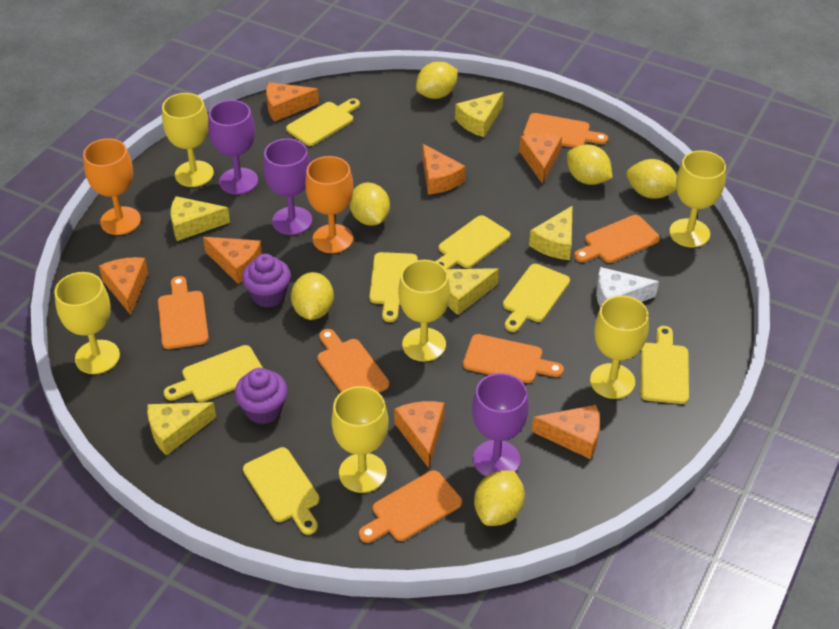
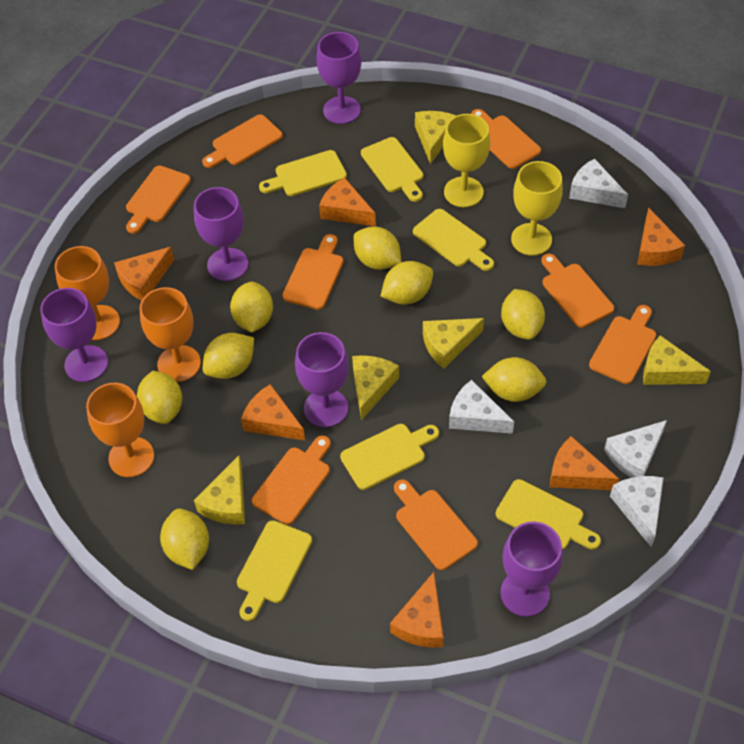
orange cheese: [99,257,148,315] [203,237,262,284] [266,82,319,122] [394,401,445,468] [423,144,466,194] [519,134,562,184] [532,405,600,459] = 7 -> [114,247,174,301] [241,384,305,441] [319,177,376,226] [390,572,444,648] [550,436,619,490] [637,207,685,266] = 6
orange cutting board: [158,276,209,349] [317,329,390,393] [359,470,462,543] [463,334,564,383] [523,113,608,148] [574,215,660,263] = 6 -> [126,166,191,234] [202,114,283,168] [252,436,331,525] [282,234,343,310] [394,479,478,570] [471,109,541,169] [541,254,614,328] [589,305,656,384] = 8
orange goblet: [83,139,141,235] [305,156,353,253] = 2 -> [55,246,120,340] [86,383,154,477] [140,287,201,382] = 3
purple cupcake: [235,368,288,424] [242,254,291,307] = 2 -> none = 0
purple goblet: [208,100,258,194] [263,139,312,235] [472,373,529,476] = 3 -> [40,288,108,382] [194,187,248,281] [295,332,349,428] [317,32,361,124] [500,521,563,617] = 5
white cheese: [596,267,659,307] = 1 -> [449,380,514,434] [569,159,628,208] [604,420,667,478] [610,476,664,547] = 4
yellow cutting board: [164,345,263,402] [243,447,320,535] [286,98,360,146] [369,252,418,322] [435,215,510,269] [503,264,570,332] [640,326,689,404] = 7 -> [237,520,312,621] [259,150,347,196] [340,424,439,490] [361,137,423,202] [413,209,494,271] [496,479,601,550] = 6
yellow goblet: [54,272,120,374] [162,93,214,187] [331,386,389,493] [398,260,450,362] [590,296,649,399] [669,150,726,248] = 6 -> [443,114,490,207] [511,161,563,256] = 2
yellow lemon: [291,272,334,320] [350,182,390,226] [416,61,458,99] [474,470,525,526] [567,144,613,185] [626,159,677,199] = 6 -> [137,371,182,424] [160,508,209,570] [203,333,254,379] [230,282,273,333] [353,227,401,270] [381,261,433,305] [481,357,547,402] [501,289,545,340] = 8

